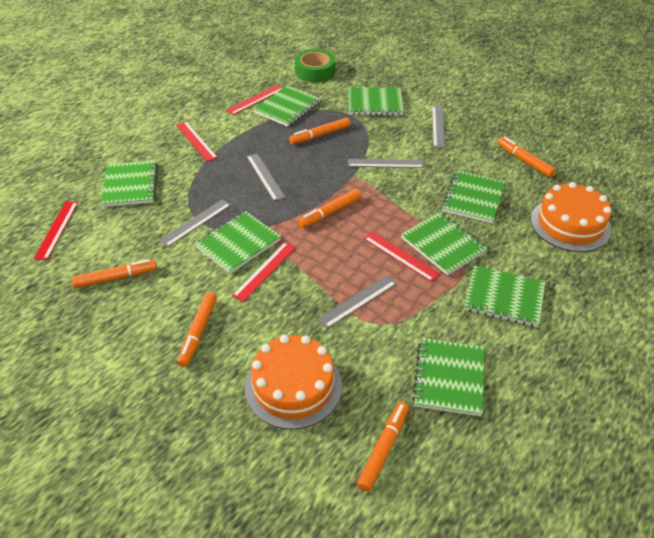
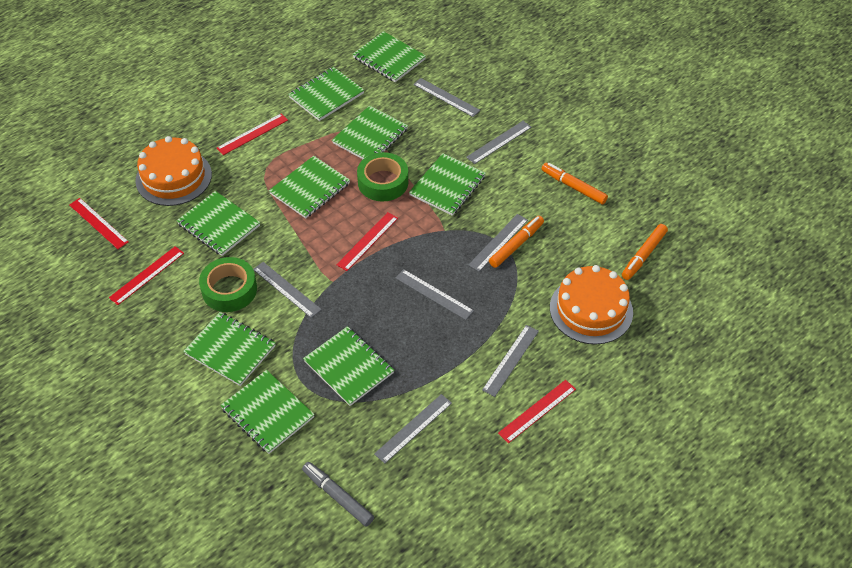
green notebook: [101,161,158,207] [195,211,281,274] [253,85,320,127] [348,88,404,115] [401,212,487,275] [413,338,484,416] [441,171,506,223] [464,266,545,327] = 8 -> [177,191,260,256] [183,312,276,386] [220,370,315,454] [269,156,350,219] [288,67,364,121] [303,326,394,406] [332,105,408,159] [353,31,426,82] [409,153,486,216] = 9
green tape: [295,49,335,83] = 1 -> [199,257,257,312] [357,152,408,201] = 2
grey marker: none = 0 -> [302,462,374,526] = 1
grey ruler: [159,199,231,247] [247,153,286,201] [317,275,397,328] [348,159,424,168] [432,106,445,148] = 5 -> [253,262,322,318] [374,394,452,463] [395,269,474,320] [413,78,480,117] [466,121,532,164] [468,214,528,272] [482,325,539,397] = 7
orange marker: [71,259,157,289] [177,292,217,367] [289,117,350,144] [298,189,361,228] [357,402,409,492] [497,136,556,177] = 6 -> [489,216,544,268] [542,163,608,204] [622,224,668,280] = 3

